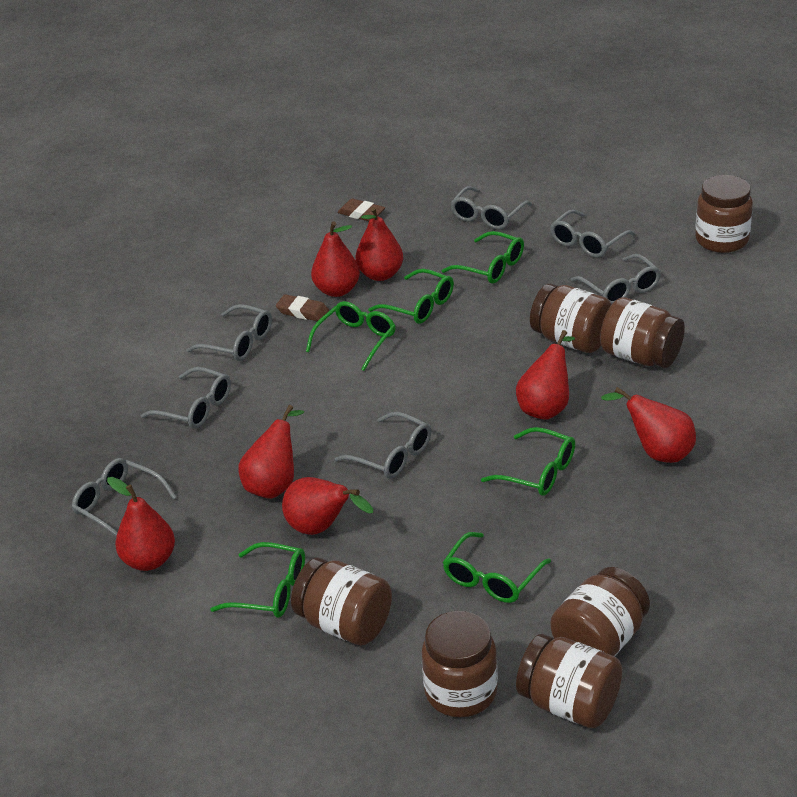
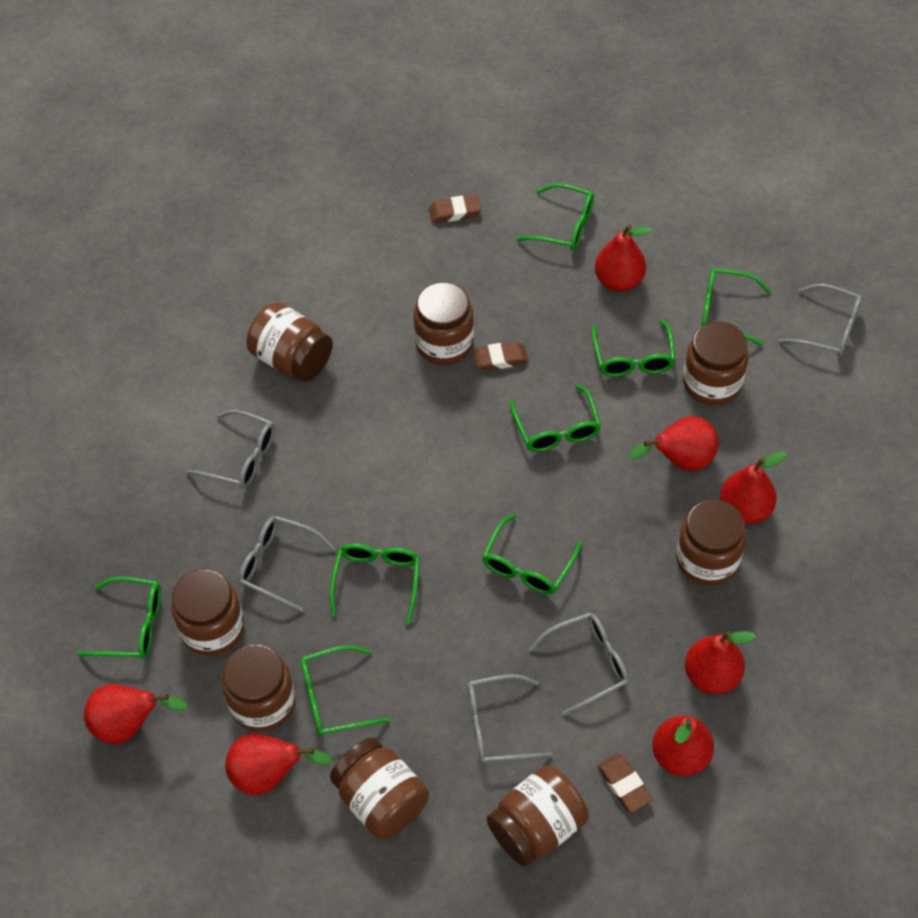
brown eraser: [276,294,329,321] [337,199,385,221] = 2 -> [429,195,481,223] [472,341,529,371] [597,753,653,813] = 3
brown jar: [291,558,392,645] [422,611,498,717] [516,634,622,728] [530,283,611,353] [550,567,650,656] [600,297,685,368] [695,175,753,253] = 7 -> [171,569,244,656] [222,644,295,732] [246,302,333,382] [330,738,429,839] [413,282,474,365] [487,766,589,867] [676,499,746,586] [683,321,749,405] = 8
green glasses: [210,542,305,618] [306,301,396,371] [368,269,454,324] [442,231,524,284] [443,532,551,603] [481,427,575,496] = 6 -> [78,577,161,659] [301,645,390,736] [330,543,420,624] [482,514,582,595] [510,384,601,452] [516,183,594,251] [592,320,675,377] [701,268,771,346] = 8
grey glasses: [72,458,177,536] [141,367,231,429] [187,304,272,361] [335,412,431,478] [450,186,532,229] [550,210,636,257] [571,254,661,304] = 7 -> [186,410,275,488] [238,516,335,612] [468,674,552,764] [529,613,629,716] [779,284,862,357] = 5

